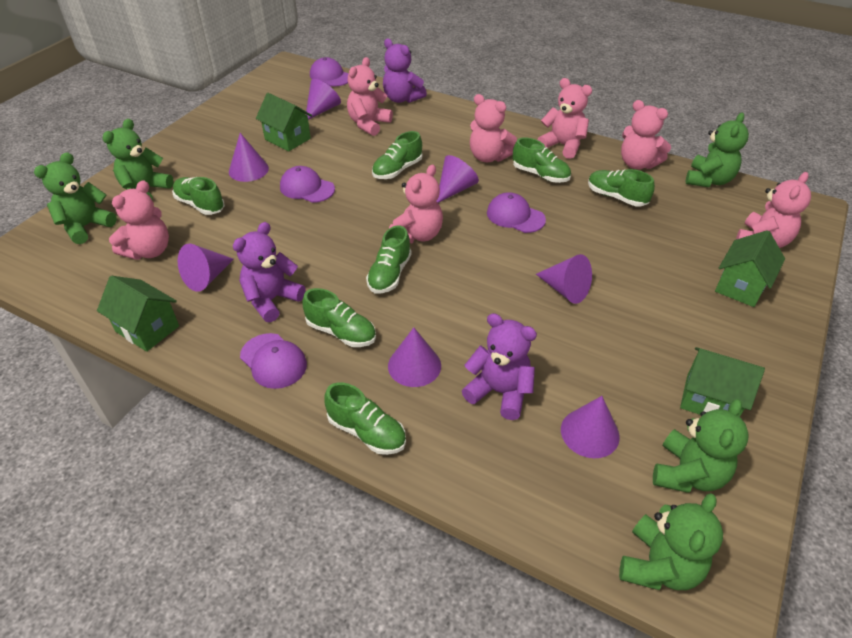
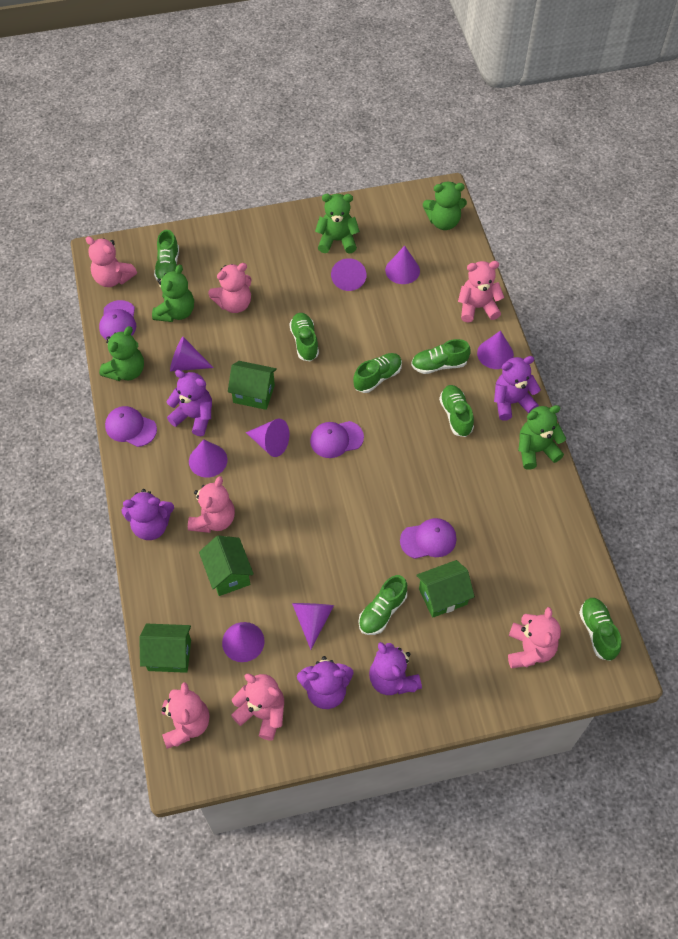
purple cone: [178,244,234,292] [229,133,269,182] [306,79,341,120] [388,328,441,387] [436,155,479,203] [536,254,592,304] [561,396,620,458] = 7 -> [170,337,214,372] [189,439,227,478] [222,622,265,662] [246,419,289,457] [292,603,334,650] [331,258,366,291] [385,246,420,284] [477,331,514,369] = 8
purple teddy bear: [233,222,306,322] [383,39,427,103] [462,313,537,420] = 3 -> [121,489,174,540] [166,370,212,436] [297,656,354,709] [369,642,422,695] [494,356,541,421] = 5

